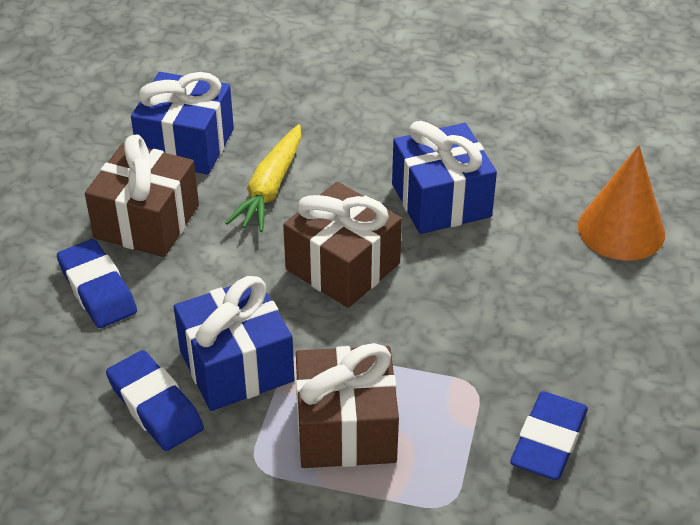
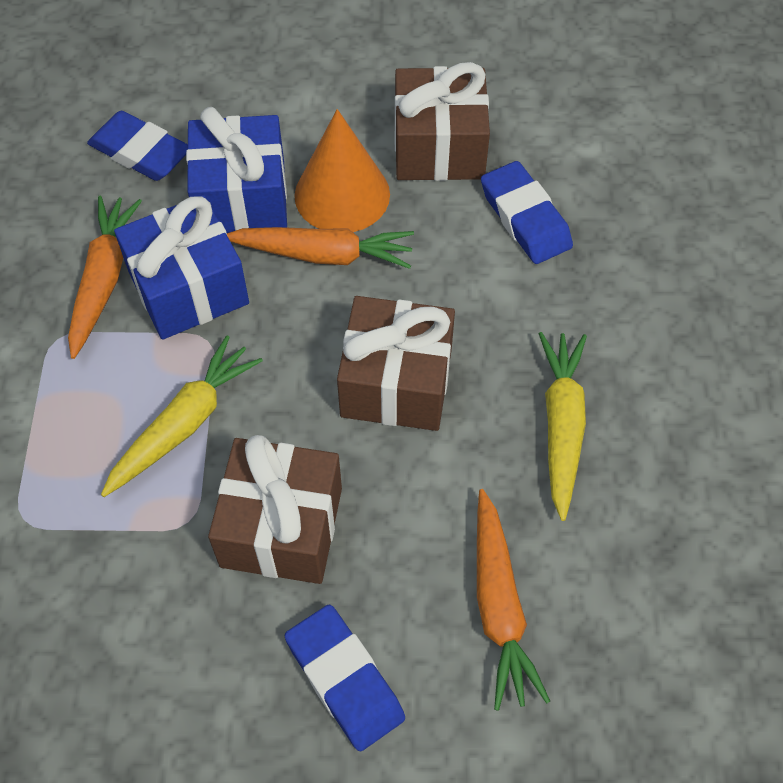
blue gift: [131,72,234,175] [174,276,295,411] [392,121,497,234] = 3 -> [114,195,249,340] [186,107,287,233] = 2
orange carrot: none = 0 -> [68,196,142,359] [227,227,414,269] [477,489,550,711] = 3
yellow carrot: [225,124,301,232] = 1 -> [101,336,263,497] [539,332,587,521] = 2

